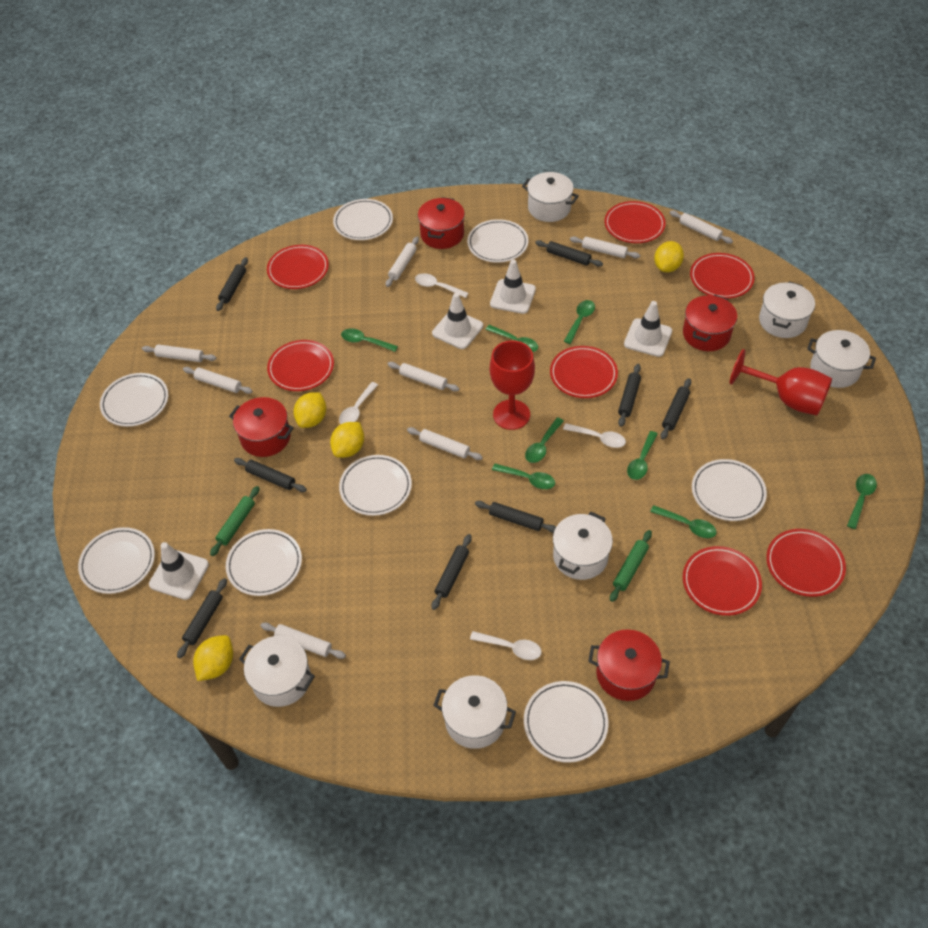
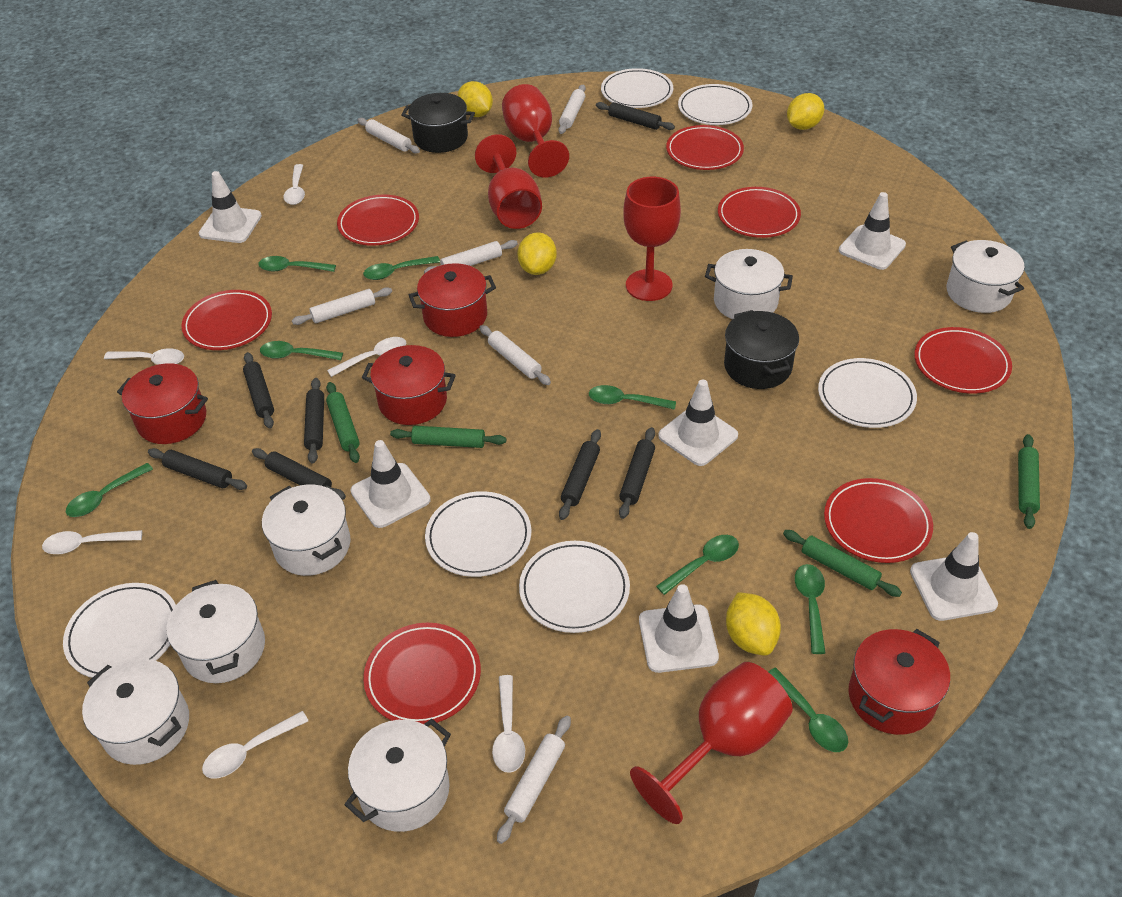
black pot: none = 0 -> [401,93,475,153] [724,310,799,389] = 2
black rolling pin: [177,578,227,658] [216,257,248,311] [234,458,307,492] [432,534,472,610] [475,501,556,533] [535,240,603,267] [618,364,641,427] [661,378,691,440] = 8 -> [148,448,247,490] [243,352,274,429] [252,448,346,500] [304,378,324,464] [559,429,601,520] [596,102,675,130] [619,427,655,519] = 7
green rolling pin: [210,486,259,556] [610,530,652,602] = 2 -> [326,382,360,463] [390,426,506,448] [783,530,902,597] [1018,434,1040,529] = 4
red goblet: [490,340,535,430] [730,349,832,415] = 2 -> [475,134,542,229] [502,84,569,178] [623,177,681,301] [630,662,793,824] = 4
white plate: [78,527,155,594] [100,373,168,427] [226,529,302,596] [333,199,393,240] [339,455,412,516] [467,219,528,263] [524,681,609,763] [692,459,767,521] = 8 -> [63,583,176,678] [425,491,531,577] [519,541,630,633] [601,68,673,108] [678,84,752,125] [818,358,917,428] = 6
white rolling pin: [142,344,216,362] [183,367,253,394] [260,623,346,659] [386,237,419,287] [388,362,459,392] [407,427,483,460] [570,236,640,258] [670,211,733,244] = 8 -> [292,287,392,325] [357,118,420,154] [424,240,518,273] [479,325,551,385] [497,715,571,844] [558,84,586,134] = 6
white spoon: [339,382,378,424] [415,273,469,298] [470,631,542,660] [563,423,626,448] = 4 -> [42,530,142,554] [104,348,184,365] [202,711,308,778] [283,164,305,205] [327,337,406,377] [492,675,525,773] = 6
white traffic cone: [149,542,209,600] [432,293,483,349] [490,260,536,314] [624,301,672,357] = 4 -> [199,171,262,243] [350,440,431,528] [639,584,719,673] [658,380,738,466] [839,192,906,270] [910,532,998,621] = 6

